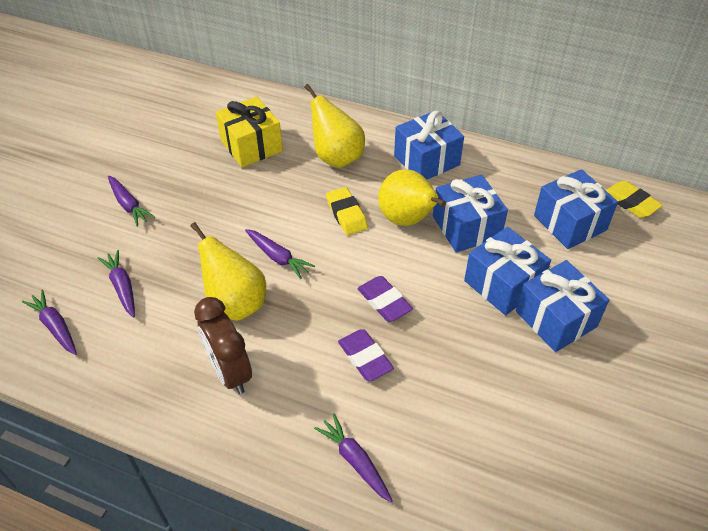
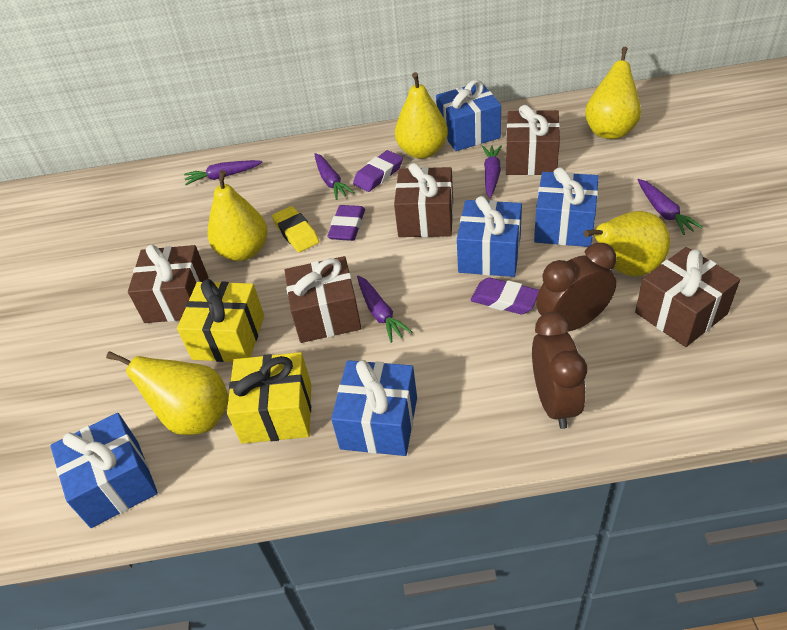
brown clock: [194,297,252,394] = 1 -> [532,311,587,429] [536,243,617,331] = 2
brown gift: none = 0 -> [128,244,208,323] [284,256,361,343] [394,163,453,237] [506,105,560,175] [635,247,740,347] = 5
purple eraser: [338,329,394,381] [357,276,413,322] = 2 -> [327,205,365,241] [353,150,403,192] [471,277,539,314] = 3
yellow eraser: [326,187,368,235] [606,181,663,218] = 2 -> [272,206,319,252] = 1
yellow gift: [216,97,283,167] = 1 -> [177,279,264,362] [227,352,311,444] = 2
yellow pear: [190,222,266,321] [304,84,365,168] [378,170,446,226] = 3 -> [106,351,229,435] [208,170,268,261] [395,72,448,159] [584,211,670,276] [585,47,641,139] = 5

